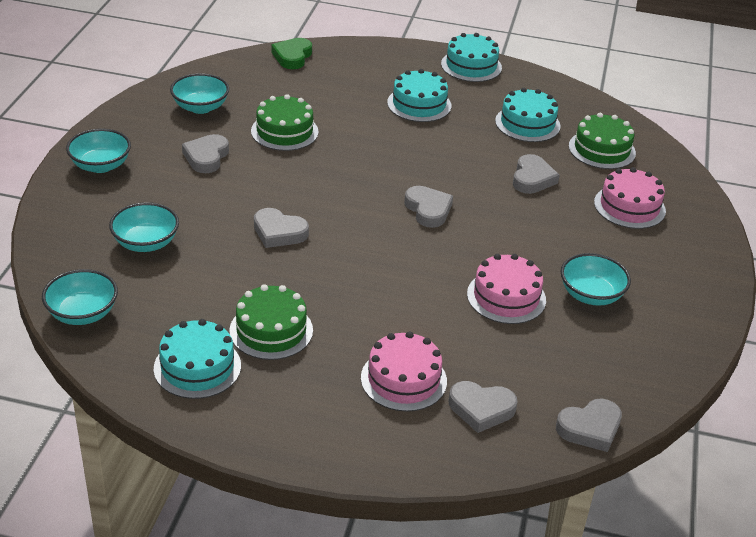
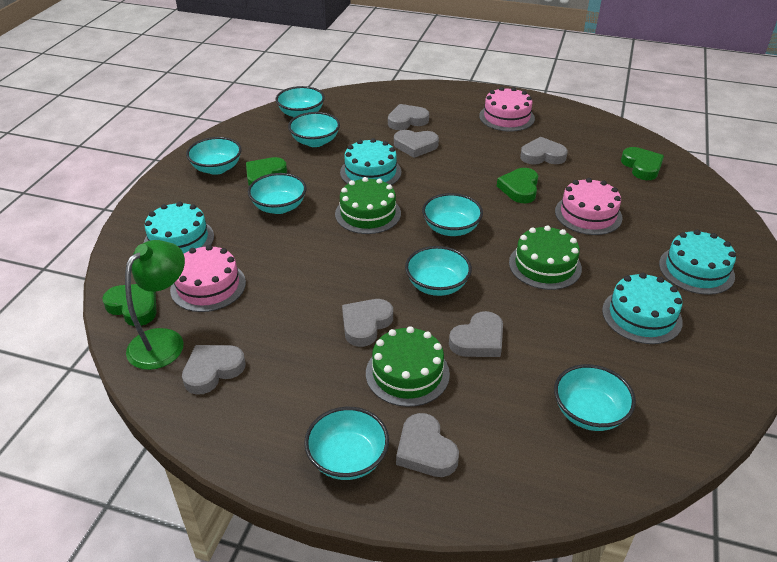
green heart: [272,38,312,69] = 1 -> [102,284,157,326] [246,157,287,186] [497,168,538,203] [621,147,664,180] = 4
green lamp: none = 0 -> [125,240,185,370] = 1
grey heart: [182,134,229,173] [254,208,309,248] [404,186,453,228] [448,381,517,433] [513,154,560,194] [556,398,622,452] = 6 -> [182,345,245,395] [342,299,393,347] [388,104,429,130] [394,130,439,158] [396,413,459,477] [449,311,503,357] [520,137,568,165] = 7
turquoise bowl: [42,269,118,325] [66,128,131,173] [109,202,179,252] [170,73,229,114] [561,253,631,306] = 5 -> [186,137,242,175] [248,173,307,214] [276,86,325,117] [288,112,340,147] [304,407,389,480] [405,246,472,296] [422,193,483,236] [554,364,636,431] = 8

